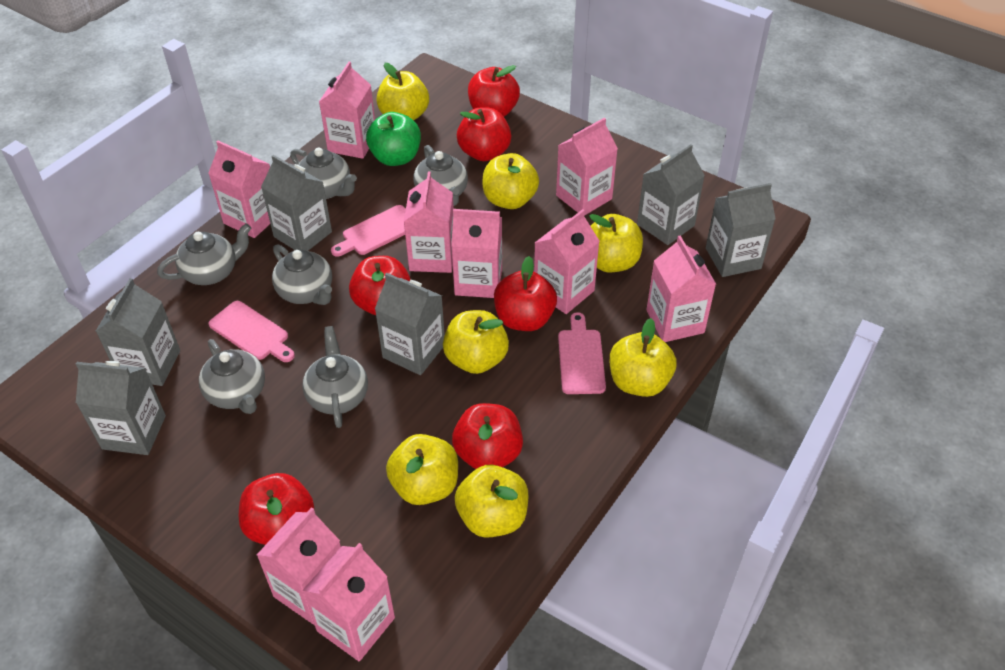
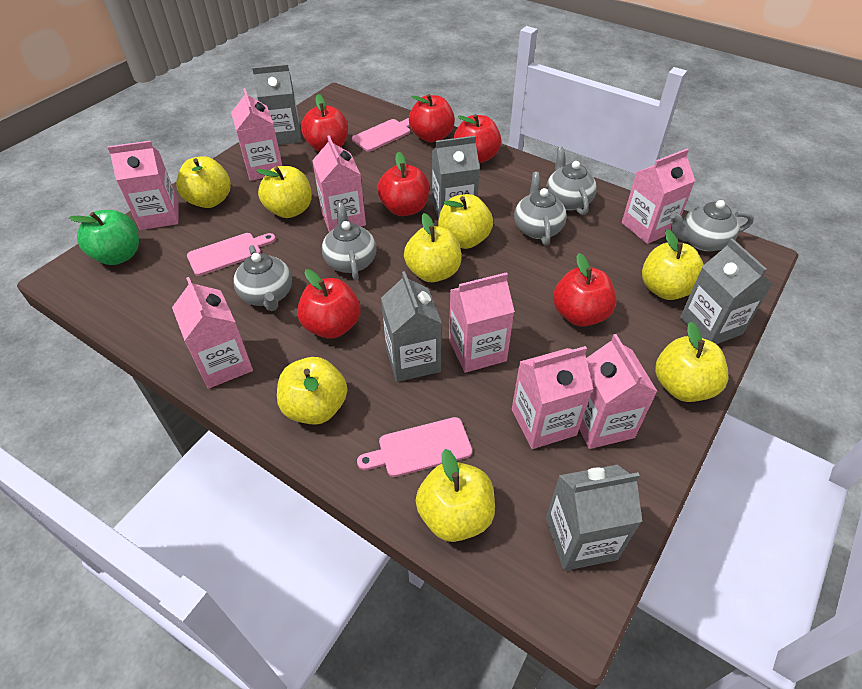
grey carton: [76,361,166,455] [96,278,180,386] [261,155,332,251] [375,272,445,375] [637,144,705,245] [706,183,776,277] = 6 -> [252,64,301,145] [381,271,442,382] [432,136,480,219] [546,465,642,571] [680,238,772,344] = 5
grey teapot: [157,223,251,285] [199,339,265,414] [272,244,332,305] [290,147,357,199] [302,326,368,428] [413,145,468,206] = 6 -> [233,245,292,311] [322,202,377,280] [514,172,567,245] [546,147,597,215] [670,200,754,251] = 5
pink carton: [208,141,270,238] [257,507,341,625] [302,543,395,661] [319,62,375,159] [404,171,454,273] [451,209,502,298] [534,209,599,314] [556,118,618,216] [647,235,716,342] = 9 -> [107,141,179,230] [172,277,253,389] [231,88,282,181] [312,135,366,232] [449,272,515,373] [512,346,593,449] [579,334,658,449] [622,148,695,244] = 8
yellow apple: [377,63,429,120] [386,434,458,505] [443,310,509,374] [455,465,529,538] [482,153,539,209] [589,214,643,272] [610,318,677,397] = 7 -> [176,156,231,208] [256,166,312,218] [277,357,347,425] [404,213,461,282] [415,449,495,542] [438,194,493,249] [642,229,704,300] [655,321,729,402] = 8

